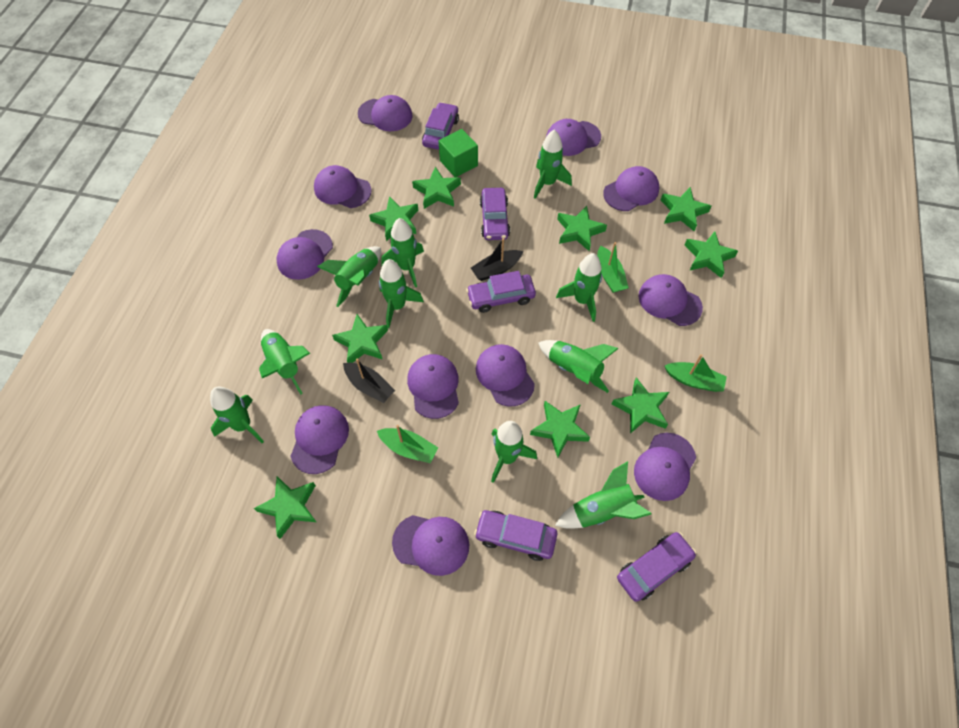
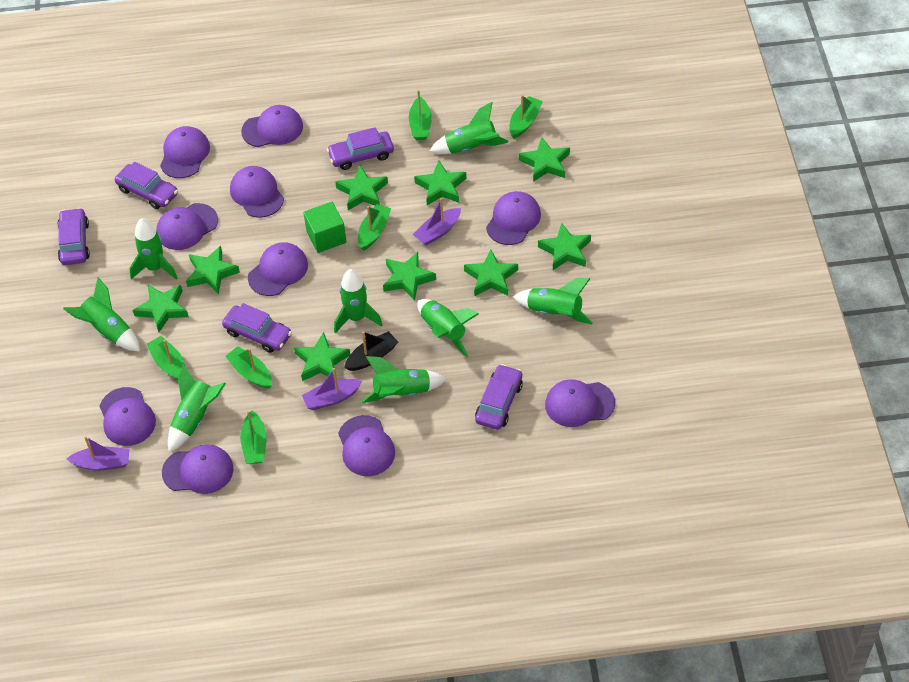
black boat: [343,358,395,403] [471,238,523,281] = 2 -> [344,331,398,371] = 1
green boat: [377,425,438,464] [597,242,629,293] [665,354,727,392] = 3 -> [147,336,185,380] [225,346,272,389] [240,410,267,464] [358,204,391,251] [409,90,432,140] [509,95,543,138] = 6
green rocket: [210,386,264,444] [259,329,310,395] [317,246,381,307] [379,259,424,328] [381,218,424,287] [491,421,537,483] [534,129,572,199] [538,340,619,393] [555,461,652,529] [556,253,602,322] = 10 -> [63,277,140,351] [129,218,177,279] [168,364,226,453] [334,269,382,333] [362,356,447,403] [417,299,479,358] [430,102,508,154] [513,278,593,324] = 8
purple boat: none = 0 -> [67,436,130,471] [302,368,362,410] [413,198,461,245] = 3
purple cap: [277,229,333,280] [290,405,349,474] [314,165,371,208] [358,95,413,131] [392,515,469,576] [407,354,459,419] [476,344,535,407] [546,119,601,156] [603,166,659,211] [634,433,696,501] [638,274,703,326] = 11 -> [99,387,156,446] [156,203,218,250] [160,126,210,178] [162,444,234,494] [230,166,284,218] [241,105,303,147] [248,243,308,296] [338,415,395,476] [486,191,541,245] [545,379,615,427] = 10

